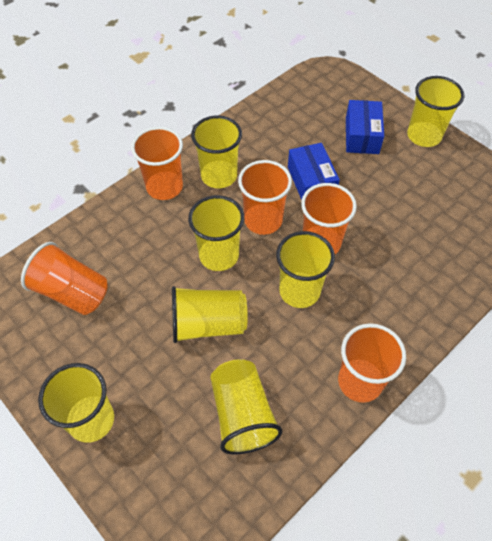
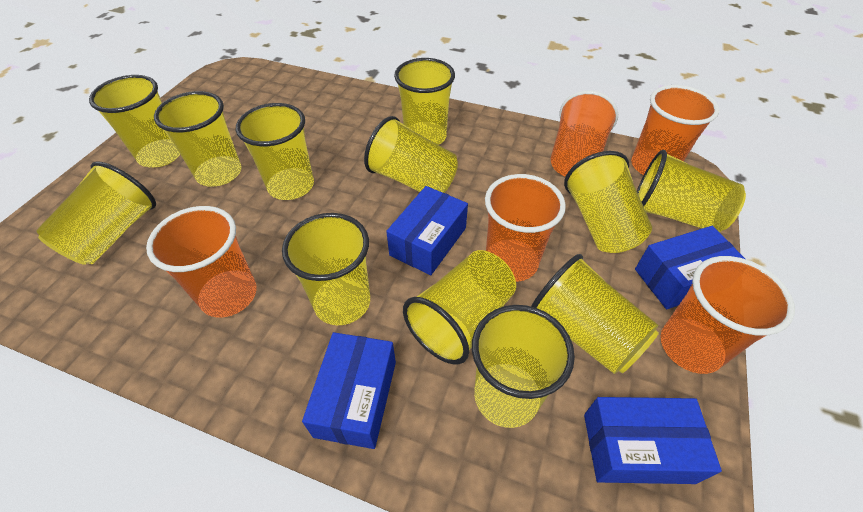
blue box: [288,143,340,200] [346,100,384,154] = 2 -> [302,332,396,449] [386,186,468,275] [584,397,722,484] [635,226,745,309] = 4
yellow cup: [38,363,114,443] [172,286,248,343] [188,195,244,271] [191,116,242,188] [210,359,282,455] [276,231,335,308] [407,76,464,147] = 7 -> [36,161,156,265] [89,75,180,167] [154,91,241,187] [236,103,314,200] [282,213,370,325] [364,116,458,193] [394,58,455,145] [403,250,516,364] [472,305,575,428] [531,254,659,374] [564,151,652,253] [637,150,746,232] = 12

